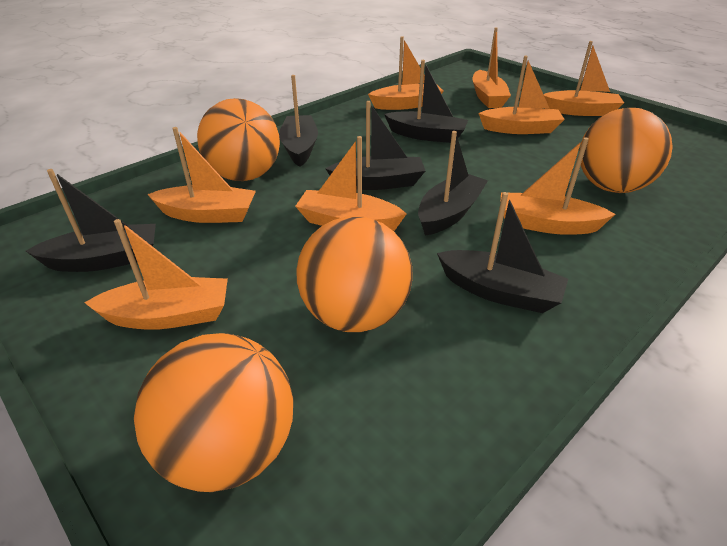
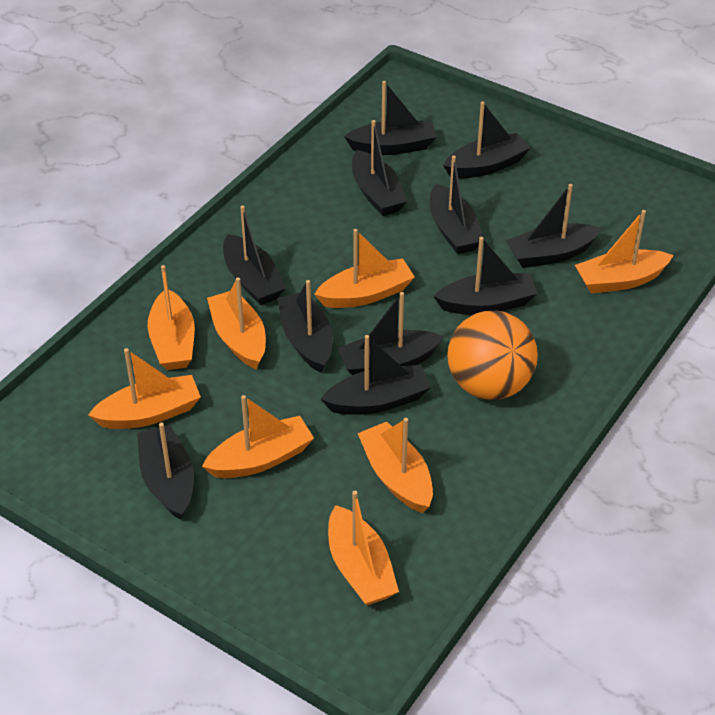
black boat: [26,169,156,272] [279,75,318,167] [325,101,425,190] [384,60,468,143] [418,131,488,236] [437,192,568,313] = 6 -> [137,422,194,520] [223,205,286,305] [277,280,333,373] [321,335,431,415] [338,292,444,375] [344,81,437,155] [352,120,408,216] [430,156,484,254] [434,237,538,314] [443,102,531,179] [506,184,602,268] = 11
orange ball: [134,333,293,492] [197,98,280,181] [296,216,413,332] [580,108,673,193] = 4 -> [447,311,538,400] = 1

